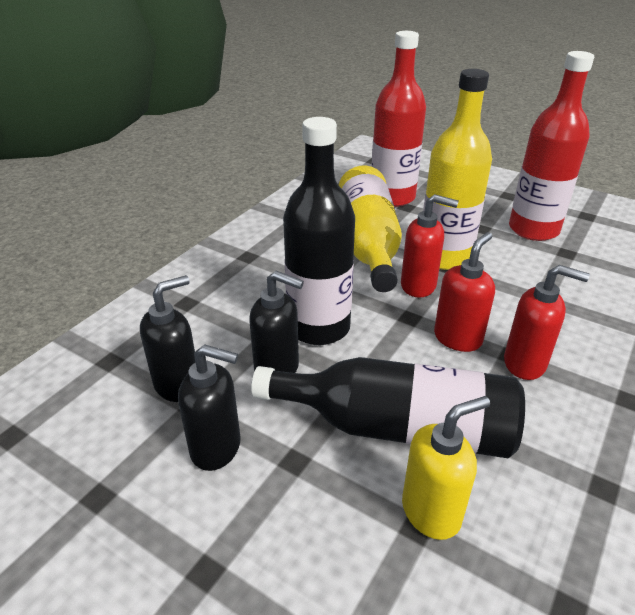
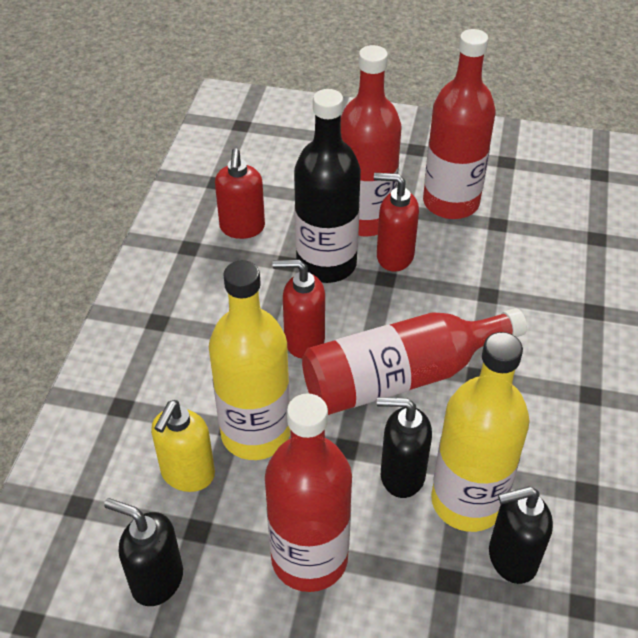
black bottle: [251,357,525,458] [283,117,355,345] = 2 -> [294,89,361,283] = 1
red bottle: [371,31,426,207] [509,51,594,241] = 2 -> [265,393,352,592] [302,308,527,415] [341,45,401,236] [423,29,495,219] = 4

